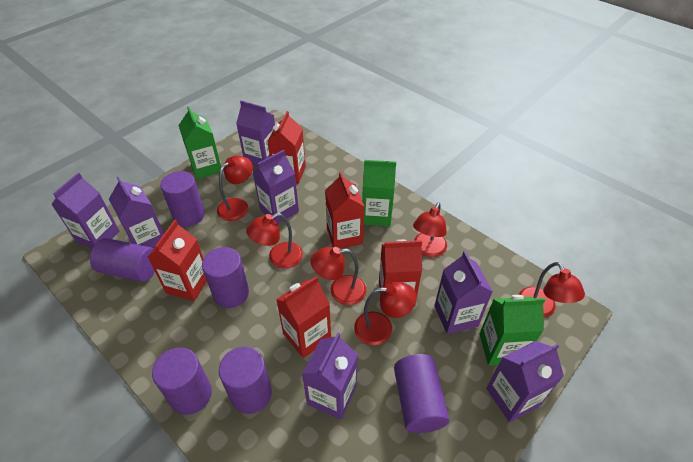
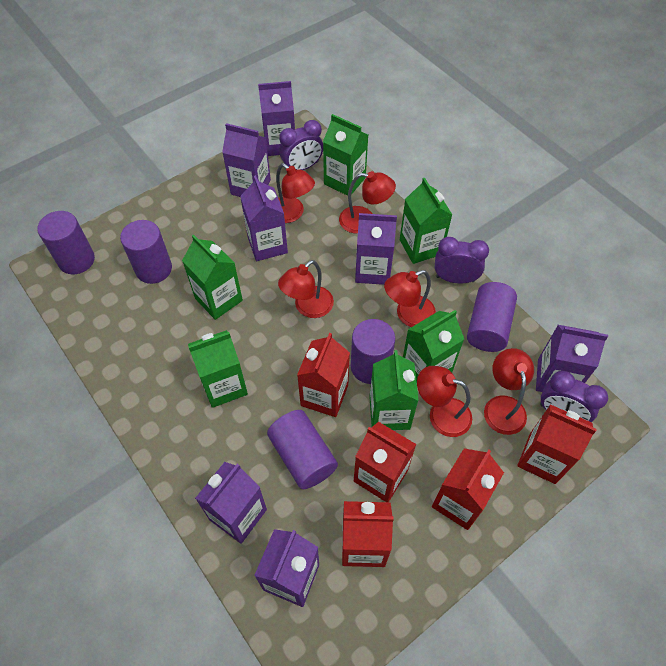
green carton: [178,106,221,179] [362,160,396,226] [479,295,545,366] = 3 -> [182,235,243,320] [188,330,248,408] [323,114,368,196] [369,350,419,430] [400,178,452,264] [403,310,464,382] = 6
purple clock: none = 0 -> [279,120,323,172] [435,237,489,284] [540,371,608,422] = 3
purple cylinder: [90,238,155,282] [152,347,212,415] [160,171,205,227] [202,247,249,308] [219,347,272,414] [394,354,449,433] = 6 -> [37,211,95,274] [120,220,172,284] [267,410,338,489] [351,319,395,384] [467,282,517,352] = 5

